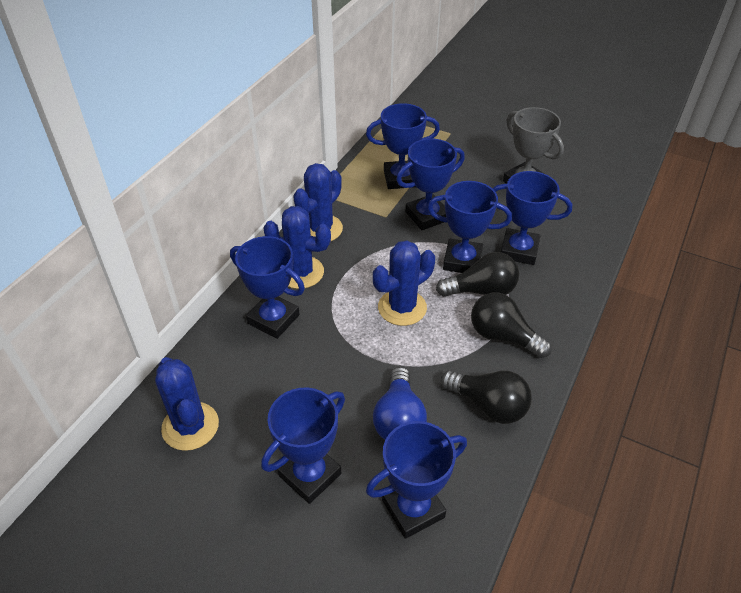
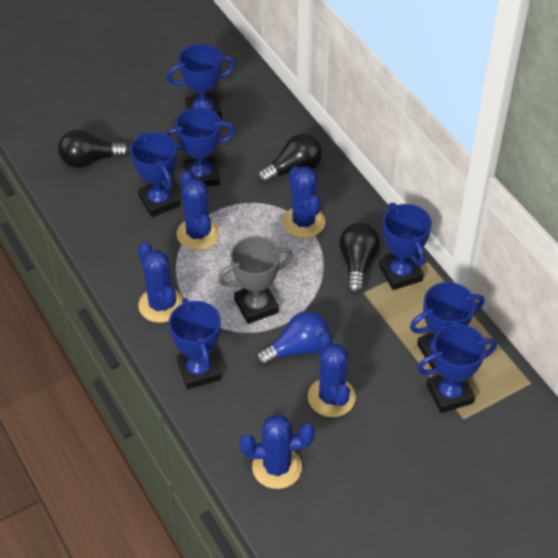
blue cactus: [155,357,219,451] [263,206,331,289] [293,163,343,241] [373,240,435,326] = 4 -> [138,242,183,323] [177,171,220,250] [240,414,315,489] [282,166,325,238] [308,332,356,417] = 5

